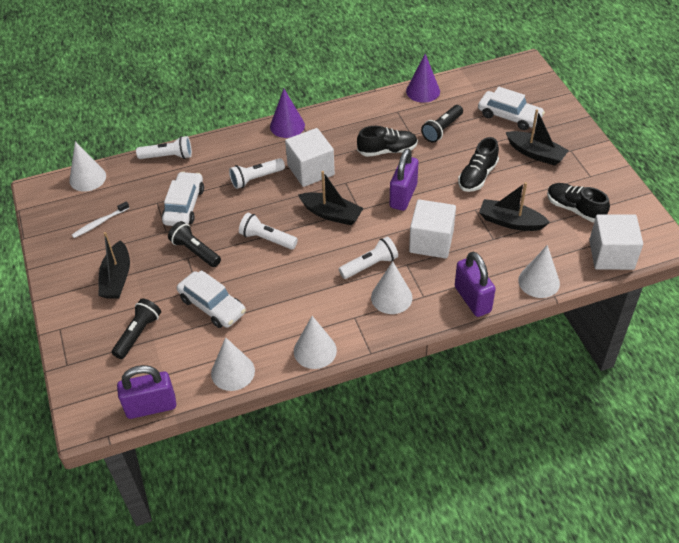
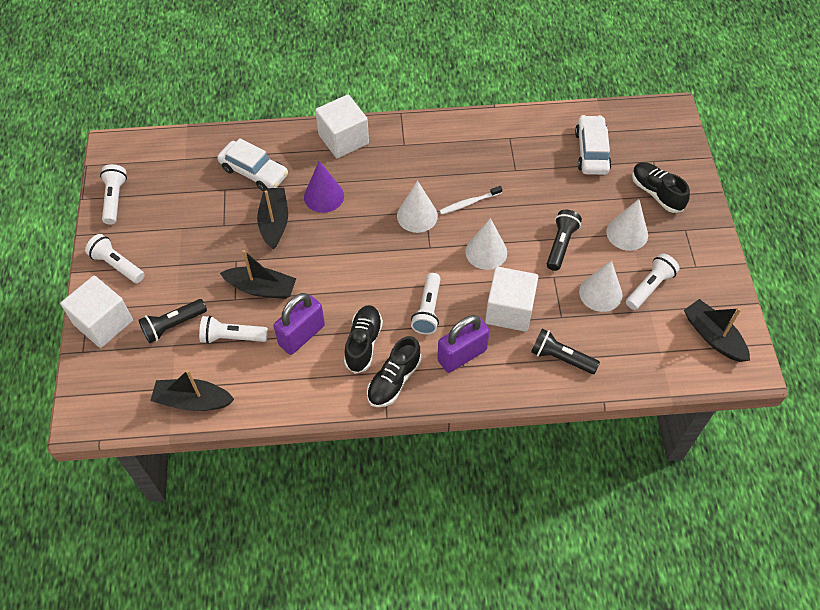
purple cone: [270,89,305,138] [406,54,440,103] = 2 -> [304,161,344,213] = 1
purple padlock: [117,365,176,419] [390,148,418,211] [455,252,496,317] = 3 -> [274,293,325,355] [437,315,490,373] = 2
white car: [162,171,204,226] [177,270,246,328] [478,87,545,130] = 3 -> [217,138,288,191] [575,115,612,175] = 2
white cone: [69,141,106,192] [211,337,255,391] [294,316,337,369] [371,261,413,314] [518,245,560,298] = 5 -> [397,181,438,233] [465,218,507,270] [579,260,623,312] [606,199,648,251] = 4
white flashlight: [136,136,192,159] [229,158,285,189] [239,213,298,249] [339,237,398,279] = 4 -> [85,234,145,283] [100,164,127,225] [199,316,268,344] [411,273,441,335] [626,253,680,310] = 5

